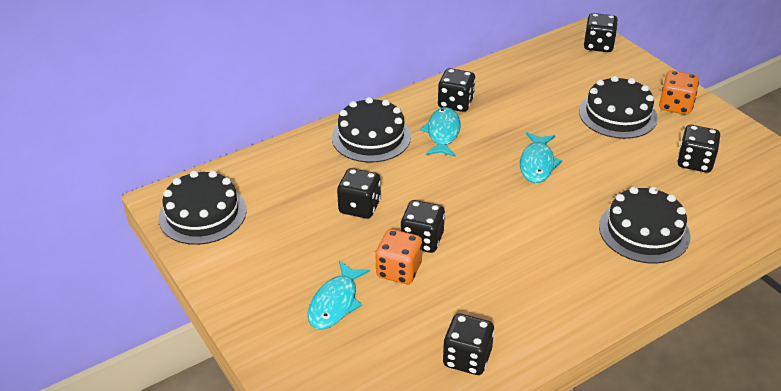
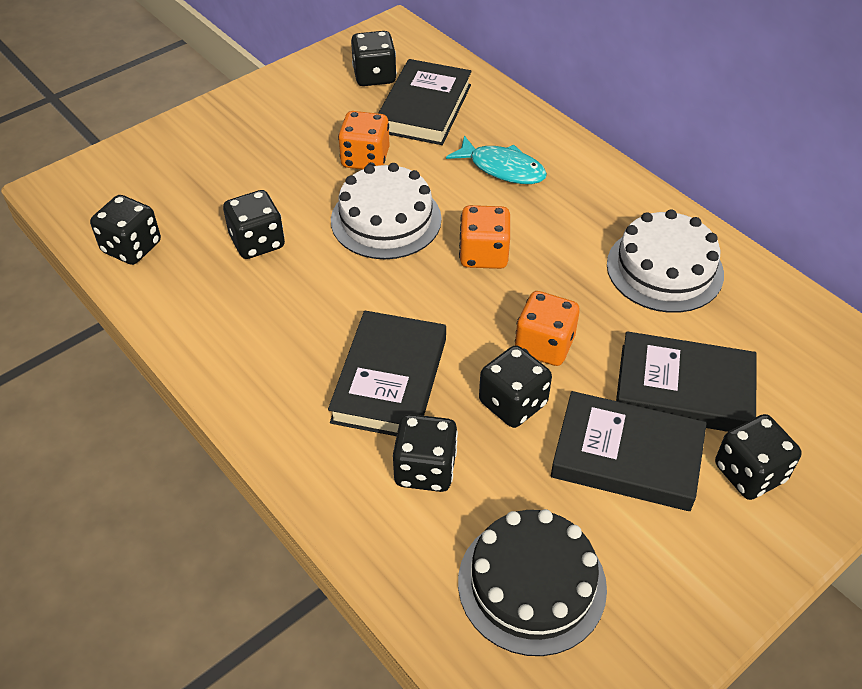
black book: none = 0 -> [328,311,446,436] [378,59,472,145] [551,391,707,511] [616,331,757,432] = 4
black cake: [159,170,247,245] [332,97,411,163] [579,76,658,139] [599,187,690,264] = 4 -> [458,509,607,656] = 1
orange dice: [375,229,423,284] [659,71,699,115] = 2 -> [338,111,390,170] [459,205,510,269] [515,291,580,366] = 3
turquoise fish: [308,261,370,329] [420,107,461,157] [520,132,562,183] = 3 -> [446,135,547,184] = 1
white cake: none = 0 -> [331,163,442,259] [607,209,724,313] = 2

